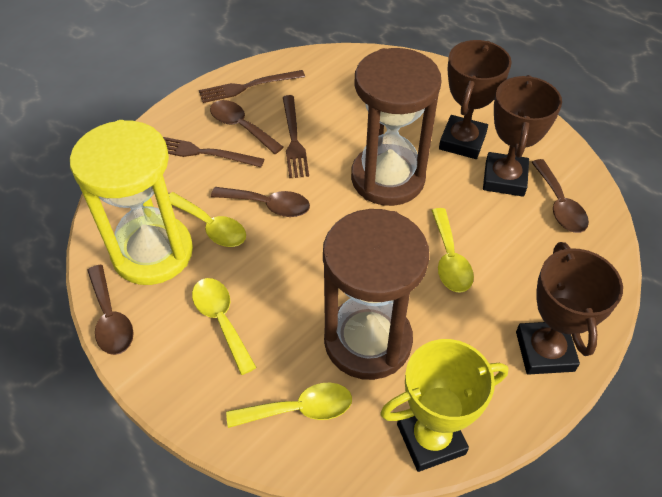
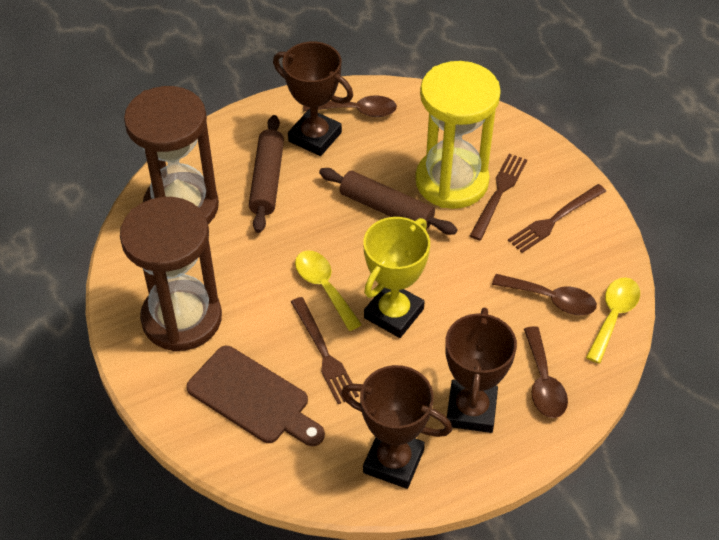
brown cutting board: none = 0 -> [186,346,325,446] = 1
brown rolling pin: none = 0 -> [249,115,284,233] [319,168,457,235] = 2
brown spoon: [87,265,134,355] [210,100,283,154] [211,187,310,217] [531,159,589,233] = 4 -> [303,95,397,117] [492,274,597,315] [524,326,568,418] = 3
yellow spoon: [169,192,246,247] [192,278,257,375] [226,383,352,428] [431,208,474,293] = 4 -> [295,250,362,331] [586,277,640,363] = 2

